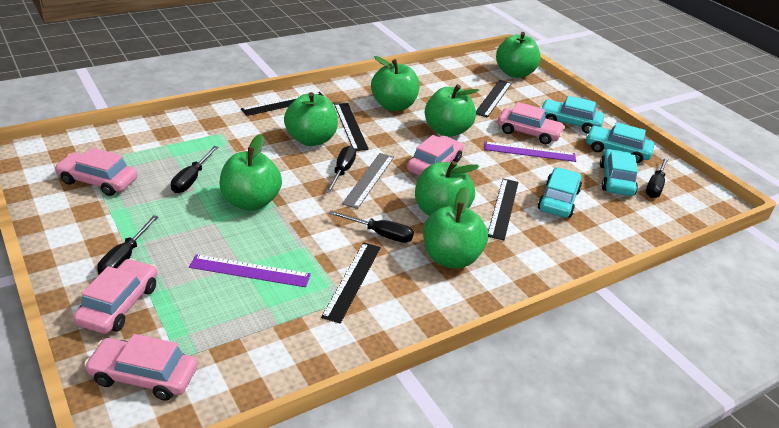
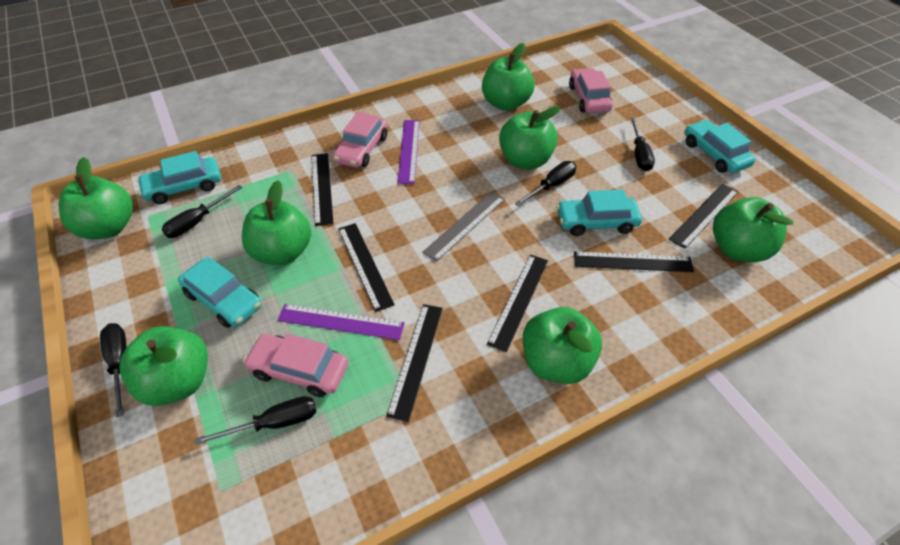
black ruler: [241,92,325,116] [321,242,381,324] [334,103,369,151] [476,80,512,117] [488,178,518,240] = 5 -> [311,153,334,226] [338,223,395,312] [386,304,443,422] [487,254,548,352] [574,251,694,272] [669,184,738,249] = 6
pink car: [55,148,137,196] [73,259,157,334] [84,334,198,401] [407,135,464,176] [497,102,565,144] = 5 -> [243,333,348,397] [333,112,388,168] [569,68,613,113] = 3

